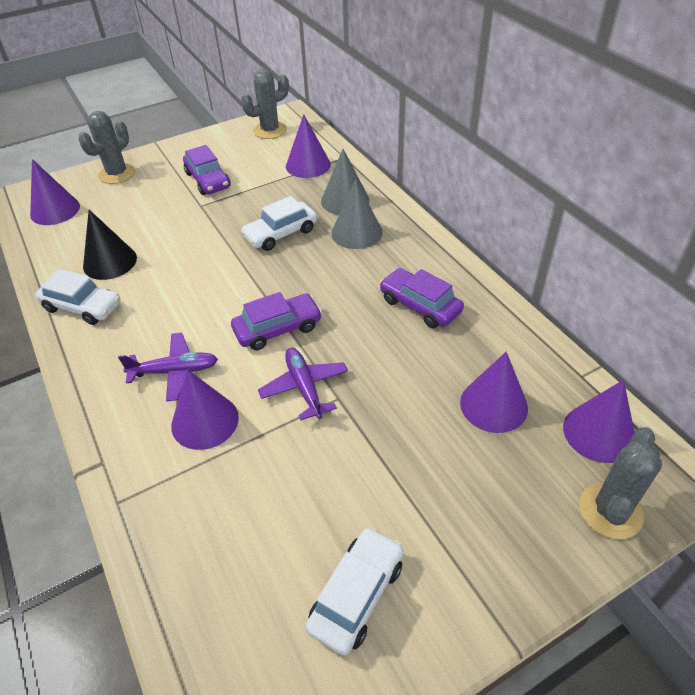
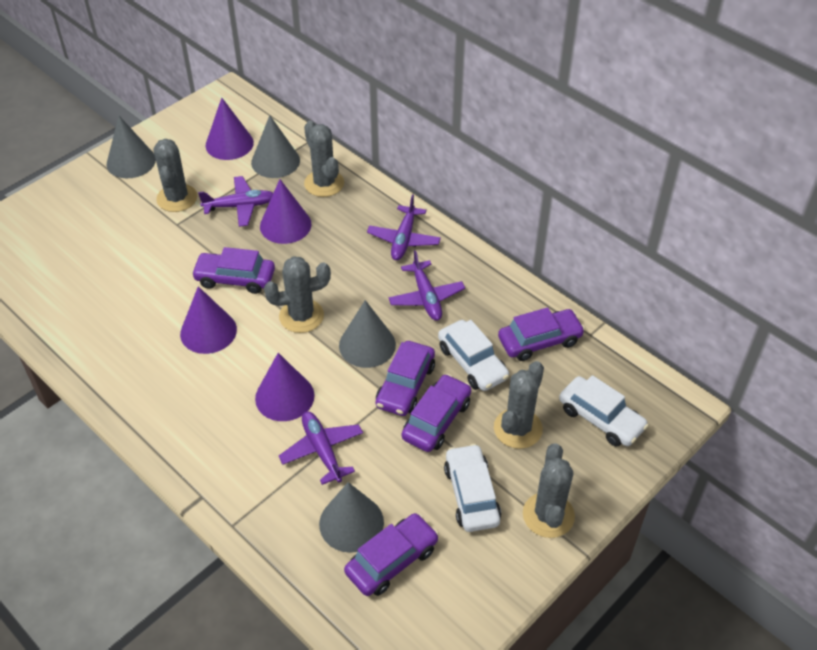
black cone: [83,210,137,280] = 1 -> none = 0
grey cactus: [78,111,135,184] [241,69,289,139] [579,427,662,539] = 3 -> [154,139,197,212] [264,256,331,333] [304,121,344,197] [494,361,544,449] [523,443,575,538] = 5
grey cone: [321,149,369,215] [331,179,383,249] = 2 -> [107,116,156,178] [251,115,300,178] [319,482,384,553] [339,300,396,368] = 4
purple car: [183,145,231,195] [231,292,322,350] [379,268,464,328] = 3 -> [191,247,275,294] [344,513,439,596] [376,341,435,416] [402,374,471,452] [498,307,585,361] = 5
purple cone: [30,159,80,225] [171,369,239,450] [286,114,331,178] [460,352,528,433] [563,380,634,463] = 5 -> [180,286,237,354] [206,98,254,160] [255,353,315,421] [260,179,311,244] = 4
purple plane: [118,333,218,401] [258,348,348,420] = 2 -> [198,176,273,227] [279,411,363,485] [367,194,441,260] [388,250,465,321] = 4

